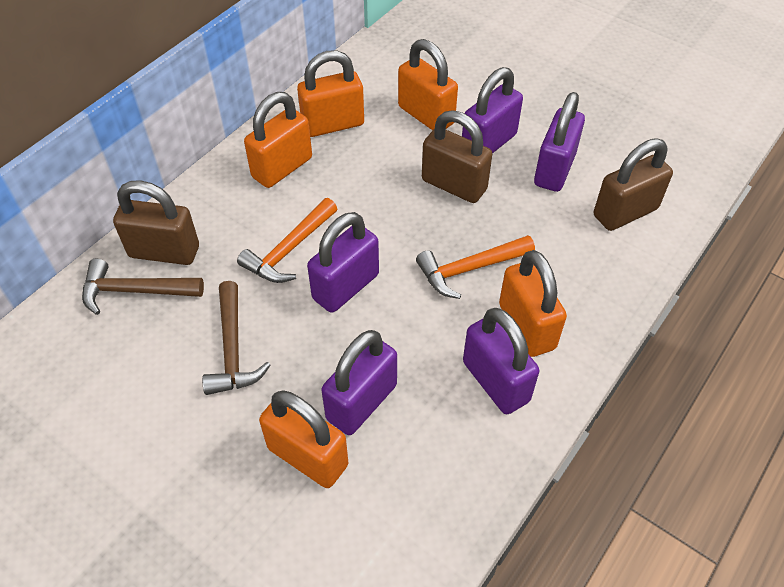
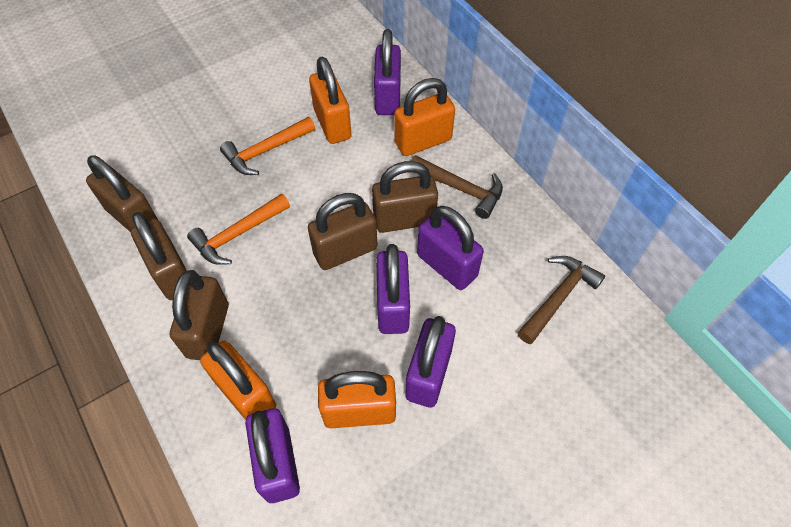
brown padlock: [113,180,199,265] [422,110,492,203] [594,138,673,231] = 3 -> [86,155,158,232] [131,212,187,300] [170,270,229,360] [308,193,377,270] [372,161,438,233] = 5
orange padlock: [244,92,312,188] [259,390,348,488] [297,50,364,137] [398,39,458,130] [499,250,567,357] = 5 -> [200,341,276,420] [309,57,352,144] [318,371,396,428] [394,78,455,156] = 4

